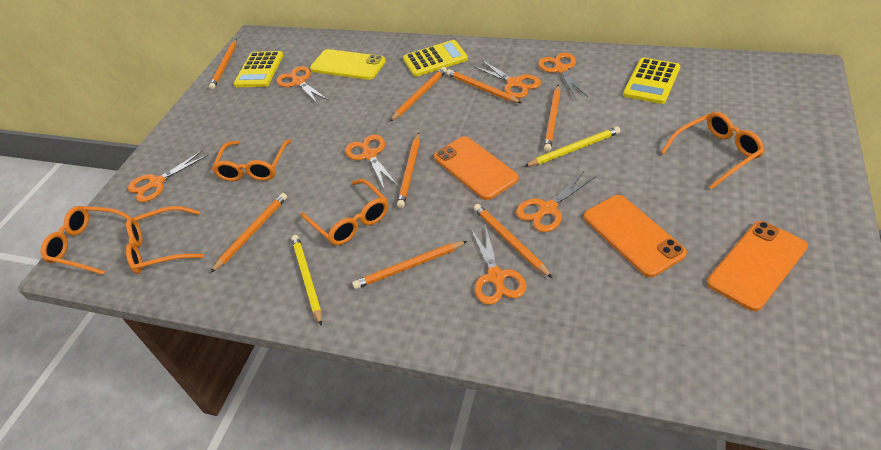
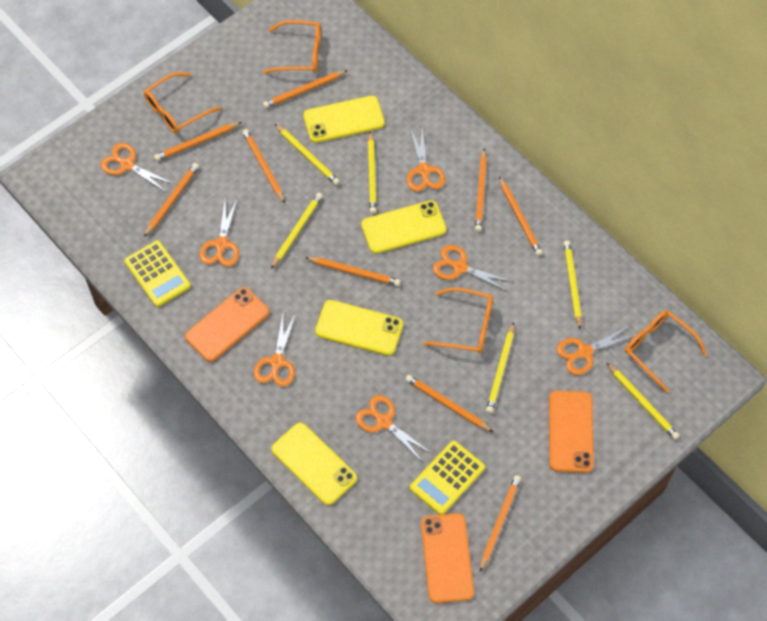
orange glasses: [40,206,141,275] [126,206,204,274] [212,139,292,181] [301,179,388,245] [661,112,765,189] = 5 -> [144,72,221,133] [263,20,321,73] [423,288,493,353] [625,310,707,393] = 4
orange pencil: [209,39,237,90] [210,193,287,273] [352,241,467,289] [390,67,447,121] [397,133,420,208] [446,69,522,103] [474,204,552,278] [544,85,561,152] = 8 -> [144,163,199,237] [154,122,242,161] [242,129,285,203] [263,70,348,108] [305,257,400,286] [405,375,493,432] [475,148,487,232] [480,475,521,572] [499,177,542,256] = 9
yellow calculator: [234,51,284,87] [403,40,468,77] [623,58,680,104] = 3 -> [124,240,191,307] [410,440,485,515] = 2
yellow pencil: [291,235,322,326] [524,127,621,167] = 2 -> [271,193,323,269] [275,124,340,185] [368,131,377,214] [486,322,514,413] [564,240,582,329] [606,362,679,439] = 6
yellow phone: [310,49,386,80] = 1 -> [272,423,357,505] [303,96,385,143] [315,300,403,355] [361,200,446,254] = 4

